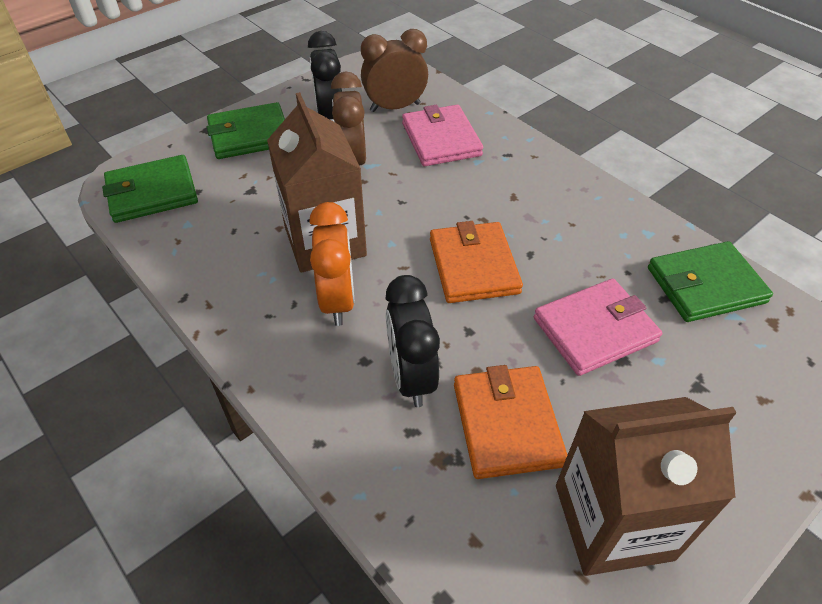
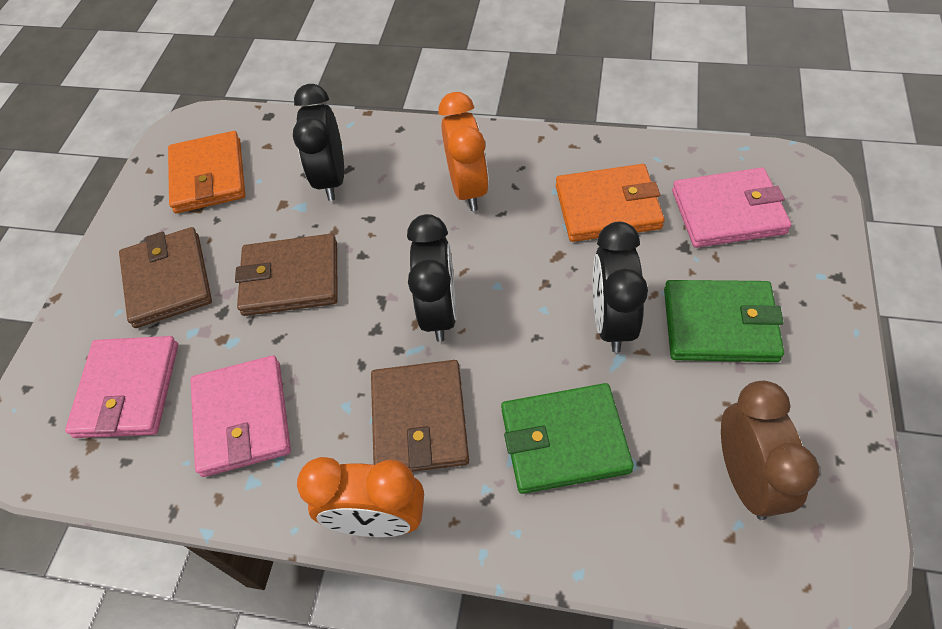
black clock: [308,31,342,122] [386,275,440,407] = 2 -> [293,84,344,201] [407,214,457,342] [593,222,648,353] = 3
brown carton: [267,92,367,272] [556,397,737,576] = 2 -> none = 0
brown clock: [331,72,366,165] [361,29,428,112] = 2 -> [721,381,819,520] = 1
brown wallet: none = 0 -> [119,227,212,328] [235,234,338,316] [371,360,469,472] = 3
green wallet: [102,155,198,223] [207,102,285,159] [648,241,773,322] = 3 -> [501,383,634,494] [664,280,784,362] = 2
orange clock: [309,202,355,326] = 1 -> [297,457,424,537] [439,92,489,211] = 2
pink wallet: [402,105,483,166] [534,279,662,376] = 2 -> [65,336,178,438] [190,355,291,477] [672,167,792,248] = 3

